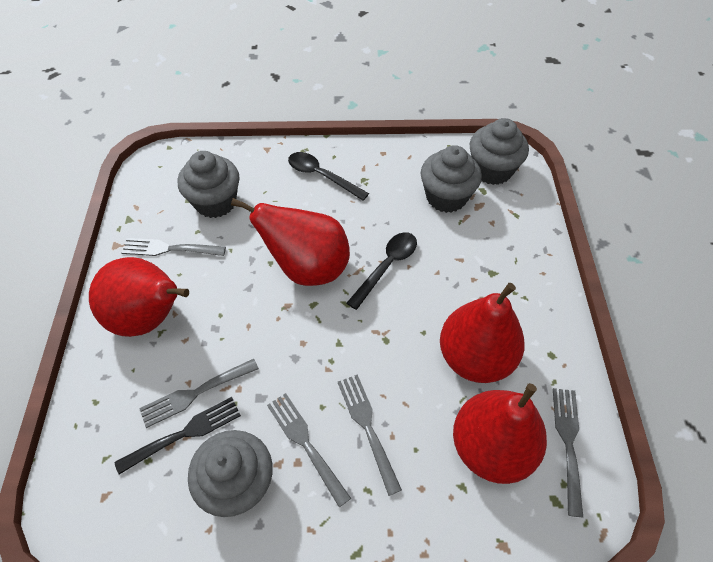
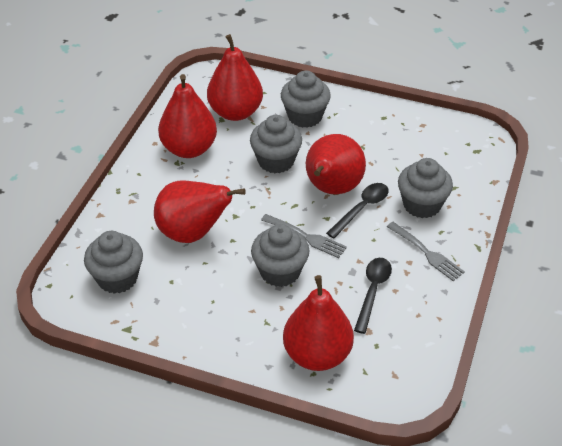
black fork: [114,397,241,474] = 1 -> none = 0
grey cupcake: [178,151,239,218] [188,430,273,517] [421,145,482,213] [470,118,529,185] = 4 -> [84,231,143,294] [250,115,302,173] [251,224,310,287] [281,71,331,128] [398,158,453,218] = 5
grey fork: [121,238,226,256] [139,359,259,428] [267,393,351,507] [338,374,402,496] [553,388,583,517] = 5 -> [261,214,347,258] [387,222,465,281] = 2
red pear: [89,257,189,337] [231,198,350,286] [440,283,524,383] [453,383,547,484] = 4 -> [154,181,246,243] [158,74,217,158] [207,34,263,121] [283,275,354,371] [306,134,366,194] = 5

